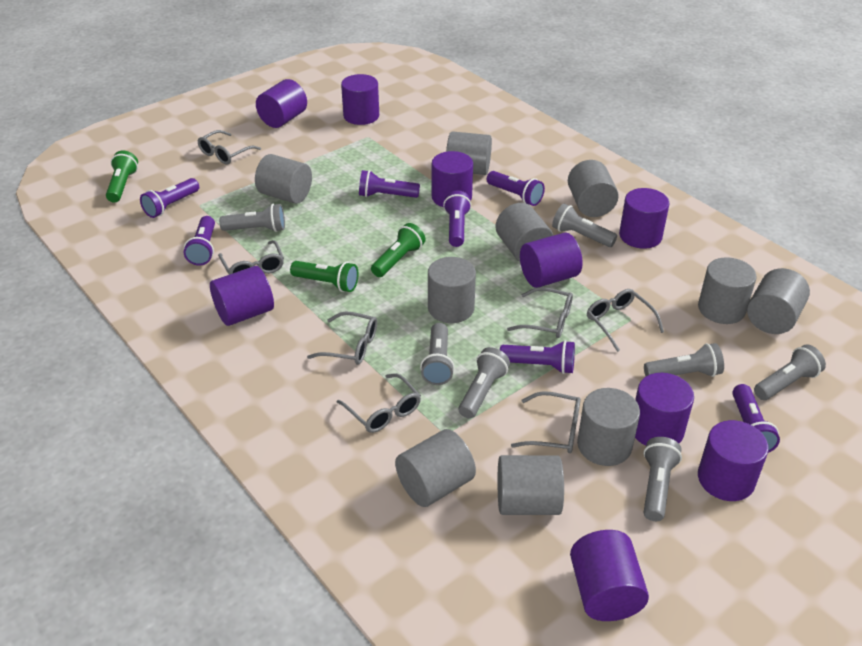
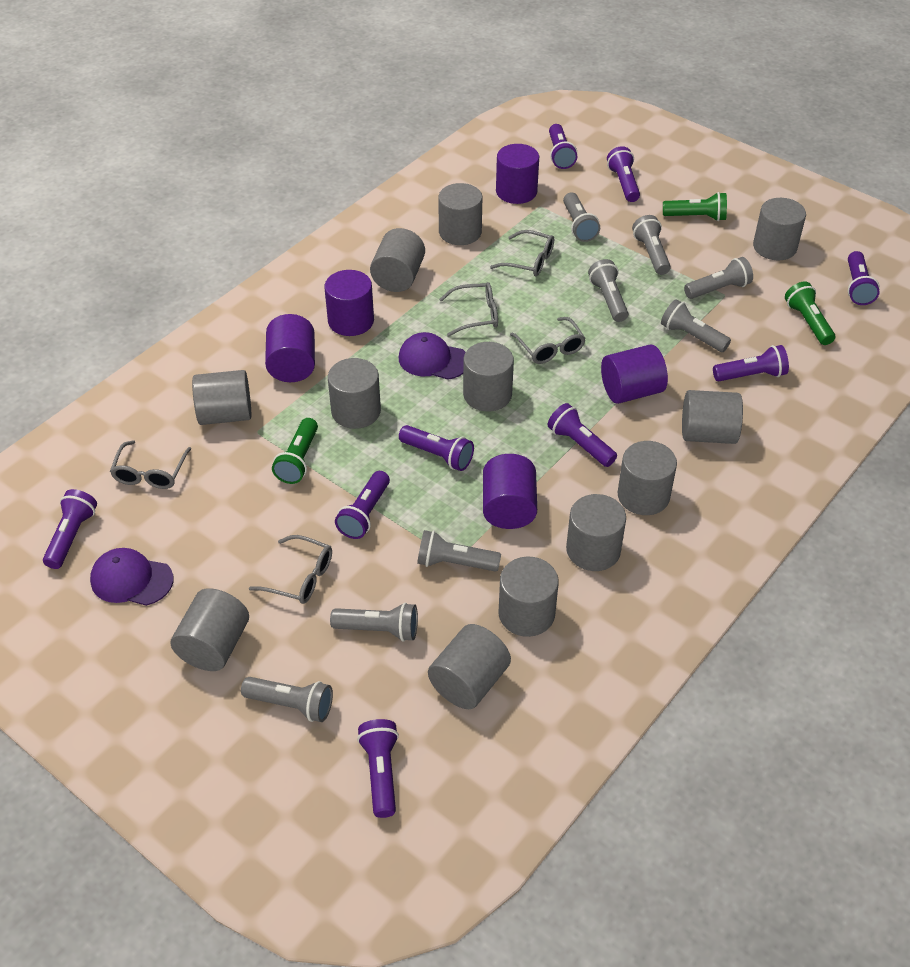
grey cylinder: [255,154,312,204] [395,429,476,507] [428,257,476,323] [446,131,492,175] [495,203,553,261] [498,455,564,515] [568,160,619,217] [577,388,640,466] [698,257,757,324] [747,268,810,334] = 10 -> [171,588,249,671] [192,370,251,425] [328,358,381,429] [370,228,425,292] [428,624,511,709] [438,183,482,245] [463,342,514,412] [498,557,559,637] [566,494,626,571] [618,441,677,515] [682,390,743,444] [753,198,806,260] = 12
grey flashlight: [219,204,285,232] [420,323,454,385] [458,347,510,419] [552,203,617,247] [644,343,724,377] [644,437,682,521] [754,344,826,400] = 7 -> [241,677,333,722] [330,603,418,641] [417,530,501,572] [563,192,600,242] [588,259,628,322] [632,215,671,275] [661,299,731,352] [684,257,753,299] = 8
grey glasses: [198,130,261,164] [218,240,284,275] [307,311,377,365] [337,373,421,433] [507,287,573,338] [511,391,581,453] [587,289,664,352] = 7 -> [110,440,191,489] [249,535,332,604] [439,282,498,337] [490,230,554,276] [510,317,586,364] = 5
purple cap: none = 0 -> [90,548,173,606] [399,332,466,380] = 2
purple cylinder: [210,266,274,326] [256,79,307,128] [341,74,379,125] [432,151,473,207] [520,232,583,288] [570,530,649,621] [619,188,669,249] [635,373,694,446] [698,420,769,501] = 9 -> [265,314,315,382] [324,270,374,336] [483,454,537,529] [496,144,539,204] [601,344,668,404] = 5
purple flashlight: [140,178,199,218] [184,216,215,266] [359,170,420,198] [443,191,471,247] [487,171,545,206] [500,340,575,374] [732,384,780,453] = 7 -> [43,489,97,569] [335,471,390,539] [357,719,399,818] [399,425,474,471] [548,403,617,467] [549,124,577,169] [607,146,640,202] [713,345,789,381] [848,251,880,305] = 9

